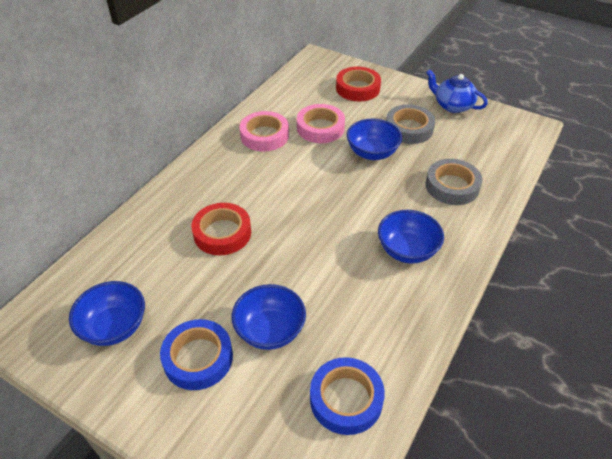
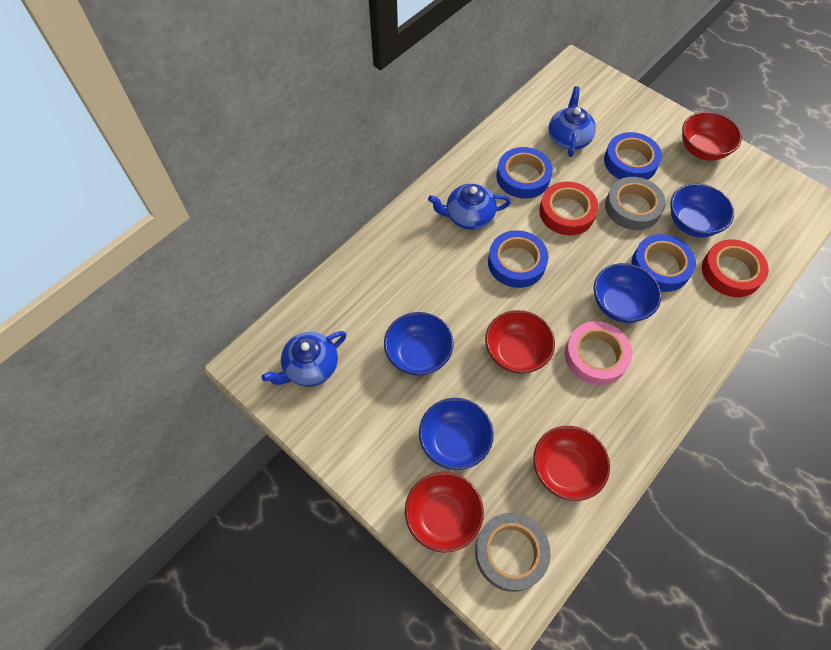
blue tape: [160,319,233,390] [310,357,385,435] = 2 -> [488,230,548,288] [497,147,553,199] [604,132,662,180] [631,234,696,292] = 4
blue teapot: [426,69,488,113] = 1 -> [262,331,346,387] [428,184,511,230] [548,86,596,157] = 3
pink tape: [239,111,289,151] [297,104,345,143] = 2 -> [565,321,632,385] = 1
red bowl: none = 0 -> [405,472,484,553] [485,310,555,374] [533,426,610,501] [682,112,742,161] = 4

